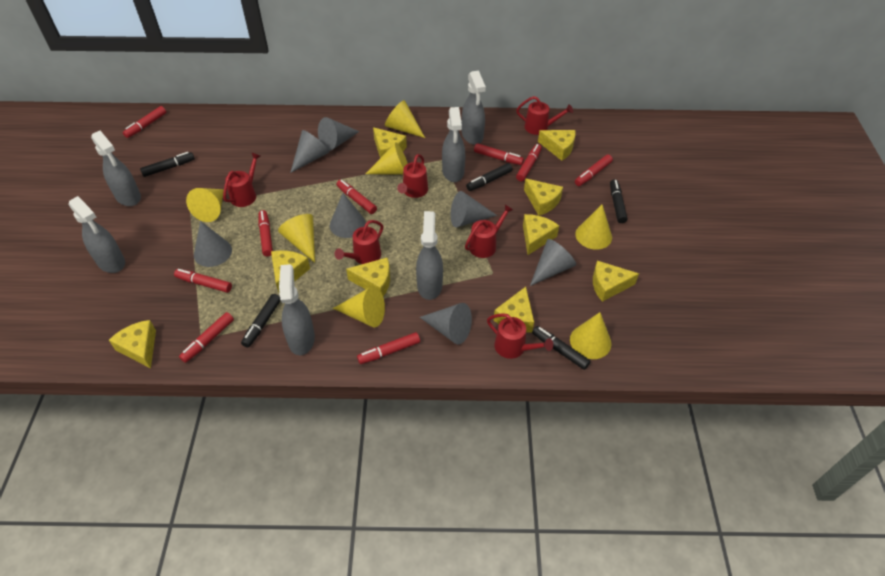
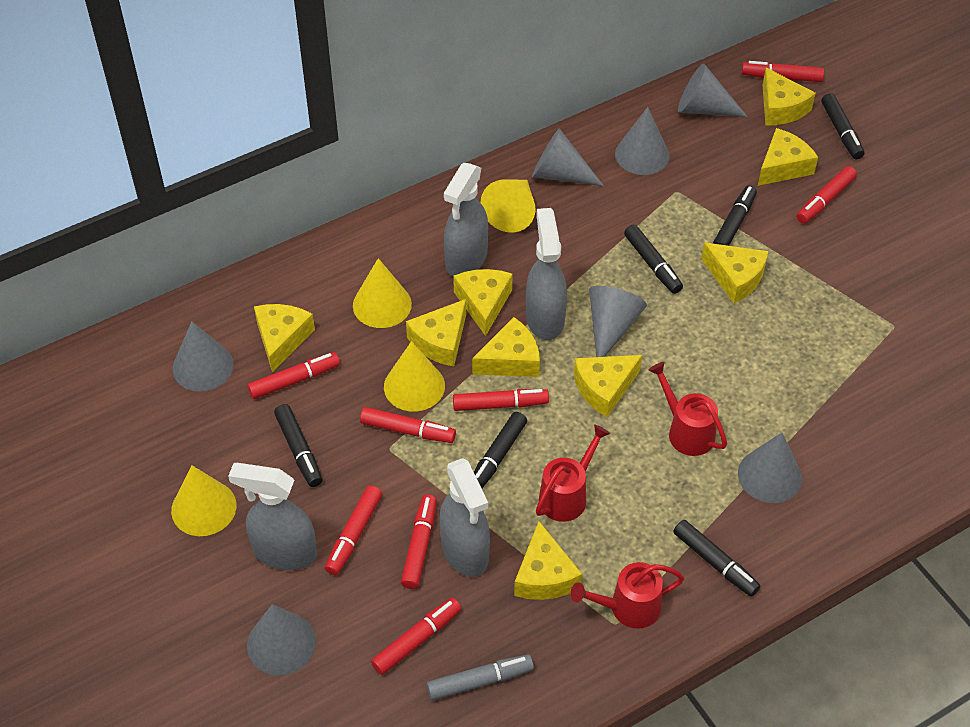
black marker: [140,152,195,177] [241,294,281,348] [466,163,513,191] [532,326,591,370] [610,179,627,223] = 5 -> [274,404,322,487] [474,412,527,488] [624,225,683,294] [673,520,761,597] [713,185,757,246] [821,93,864,159] = 6
grey marker: none = 0 -> [427,654,534,701] = 1
grey spray bottle: [68,196,125,273] [91,131,141,206] [279,264,315,355] [416,211,443,300] [442,107,465,182] [462,70,486,145] = 6 -> [228,463,317,570] [440,458,490,577] [444,163,488,276] [526,208,567,340] = 4
red marker: [123,106,166,138] [174,269,232,293] [179,312,234,363] [258,210,273,256] [337,180,377,214] [357,332,420,364] [474,143,524,165] [516,144,542,181] [575,154,613,186] = 9 -> [247,352,340,399] [325,485,382,575] [360,407,456,443] [371,598,461,675] [401,494,437,589] [453,389,549,411] [742,61,824,82] [797,166,857,224] = 8
red watering can: [223,152,260,207] [335,220,383,264] [397,154,428,198] [465,204,513,258] [487,313,553,359] [516,96,573,135] = 6 -> [536,424,610,522] [570,562,684,629] [648,362,727,456] = 3
yellow cone: [186,188,224,222] [278,214,315,263] [333,286,385,327] [366,142,408,175] [385,100,425,138] [570,312,612,359] [575,204,612,250] = 7 -> [171,465,236,536] [353,258,412,328] [384,341,445,412] [480,180,536,233] = 4

